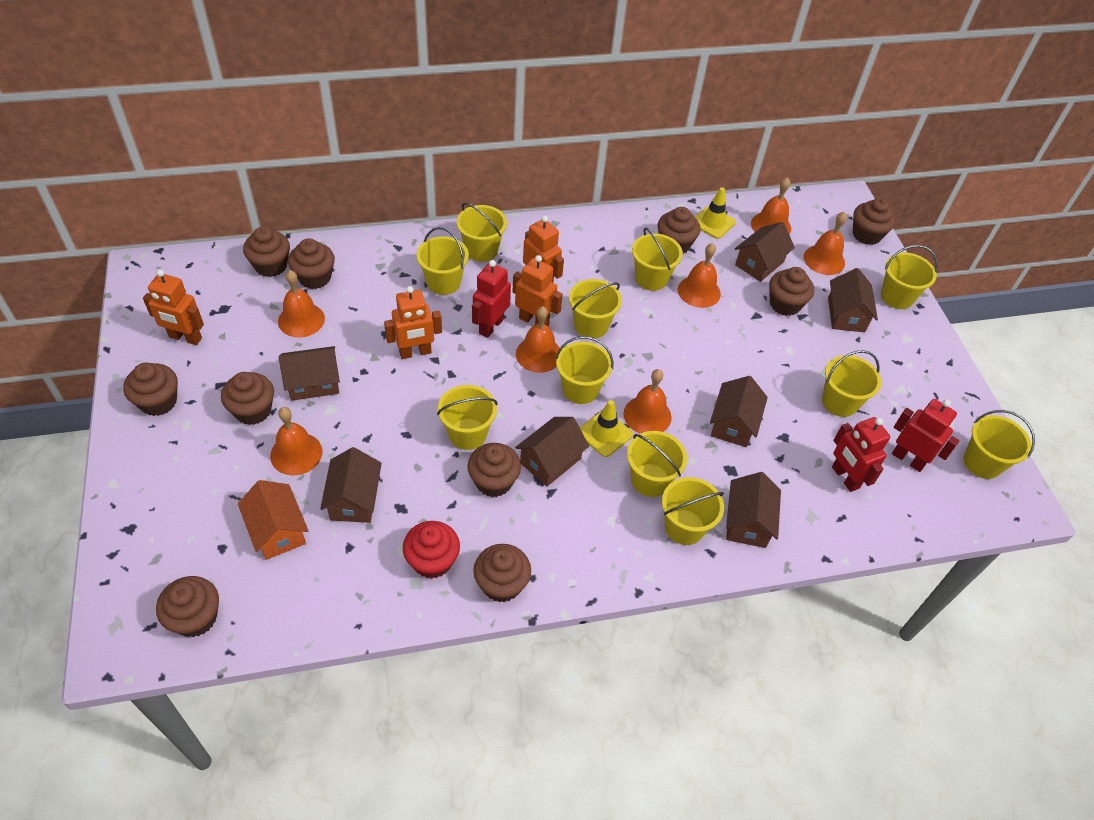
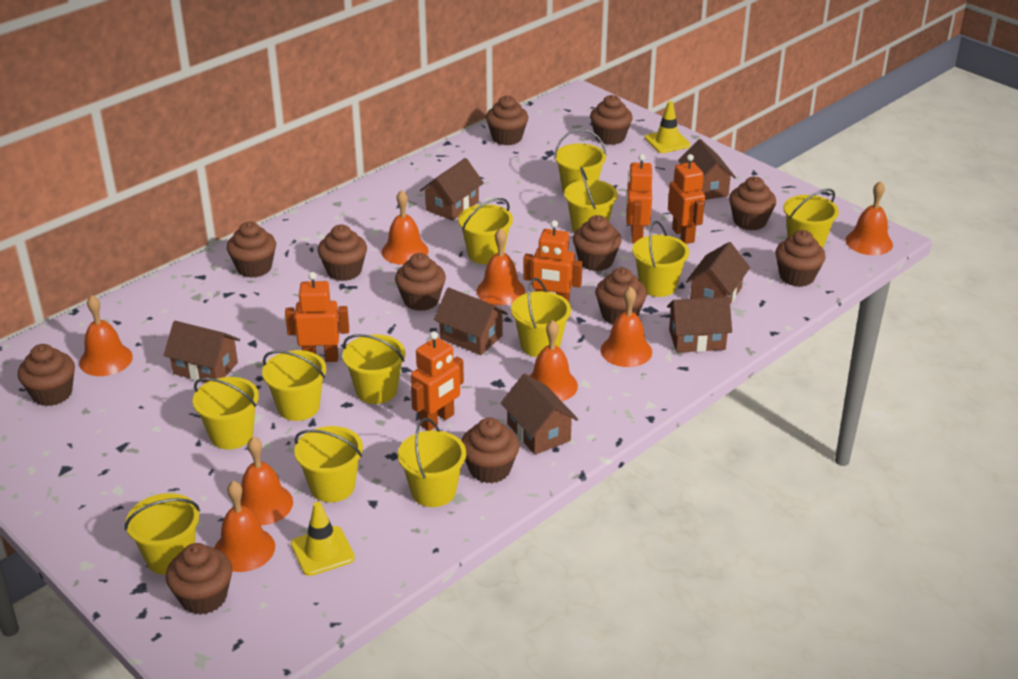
brown cupcake: [123,363,178,416] [156,576,219,637] [221,372,274,425] [243,226,290,277] [288,238,335,289] [467,443,521,497] [473,544,531,602] [658,207,700,254] [769,267,814,316] [853,198,896,245] = 10 -> [18,344,75,406] [166,543,232,615] [227,221,276,278] [318,225,367,281] [395,253,446,311] [461,418,519,483] [486,96,528,145] [573,215,622,271] [590,95,633,145] [595,268,647,325] [729,176,776,231] [775,230,826,287] = 12
orange bell: [270,407,322,475] [278,270,325,337] [516,306,560,373] [623,369,672,434] [678,243,721,308] [751,177,791,234] [804,212,847,275] = 7 -> [79,295,133,376] [214,481,275,572] [241,436,293,525] [382,190,428,265] [476,228,525,305] [530,320,578,401] [601,286,652,367] [846,181,893,255] = 8
orange house: [238,480,309,560] = 1 -> none = 0
orange robot: [143,269,204,345] [384,286,442,359] [512,255,563,326] [523,216,564,283] = 4 -> [285,272,349,362] [411,331,464,431] [523,220,583,302] [626,154,652,244] [668,154,705,244] = 5
red cupcake: [403,521,460,579] = 1 -> none = 0
red robot: [472,260,511,338] [832,417,890,492] [892,399,959,472] = 3 -> none = 0
yellow bucket: [416,227,469,295] [437,385,498,450] [457,203,507,262] [555,336,614,404] [569,279,622,338] [627,431,687,497] [632,227,683,291] [662,477,724,545] [822,350,881,417] [881,245,938,309] [964,410,1035,479] = 11 -> [125,493,200,575] [193,377,259,449] [262,350,326,421] [294,426,363,502] [342,334,406,404] [398,418,466,507] [458,198,513,264] [511,278,571,357] [554,129,606,193] [564,167,618,233] [632,221,689,297] [783,189,839,248] = 12

